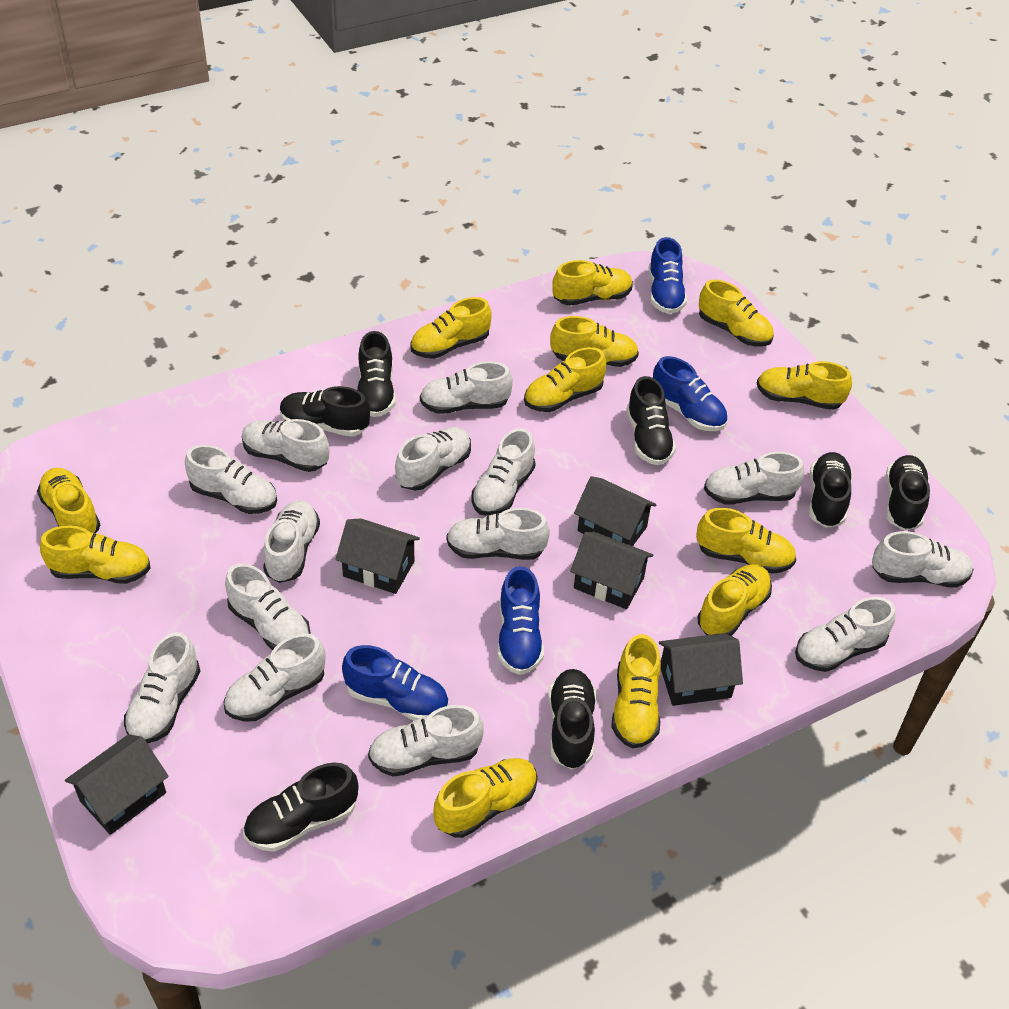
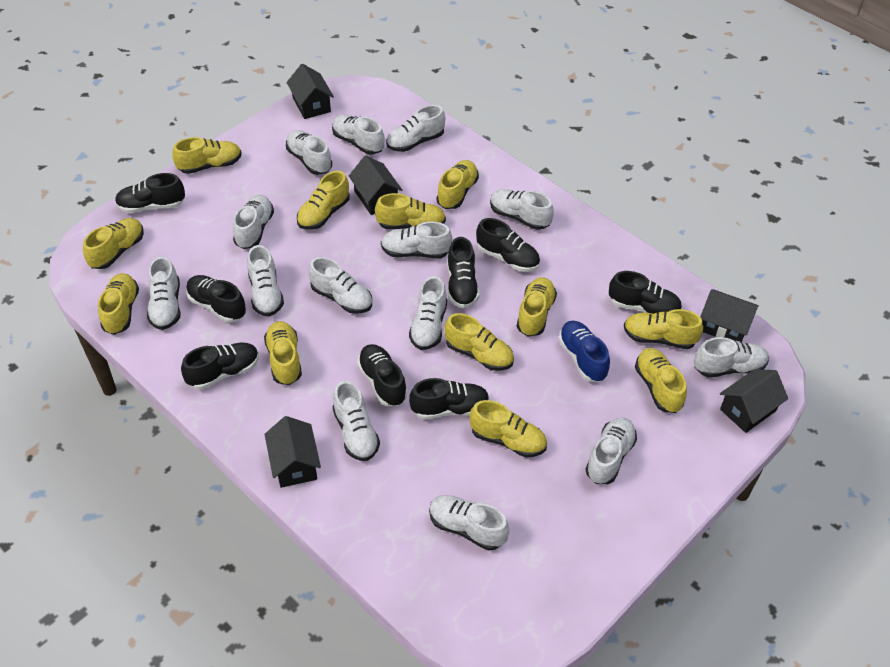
black shoe: [243,762,358,852] [280,386,370,437] [357,331,396,417] [548,669,596,769] [626,376,676,465] [809,452,852,528] [886,455,930,530] = 7 -> [115,173,185,213] [181,343,259,390] [186,275,246,322] [357,344,407,406] [409,378,490,419] [447,237,479,308] [476,218,540,272] [609,271,682,314] = 8
blue shoe: [342,645,449,721] [498,566,544,675] [649,237,687,314] [653,356,727,431] = 4 -> [558,321,610,382] = 1

